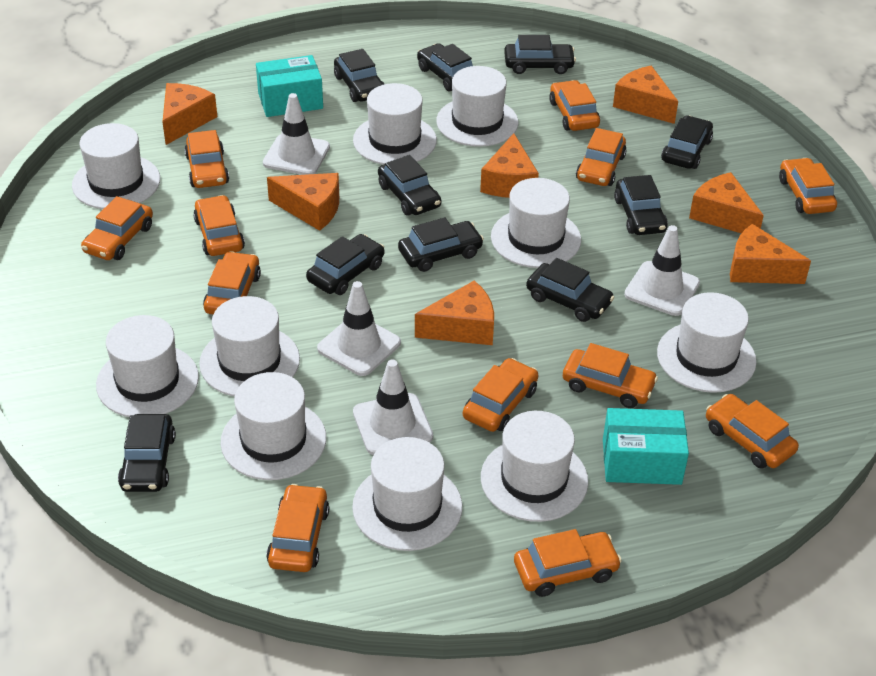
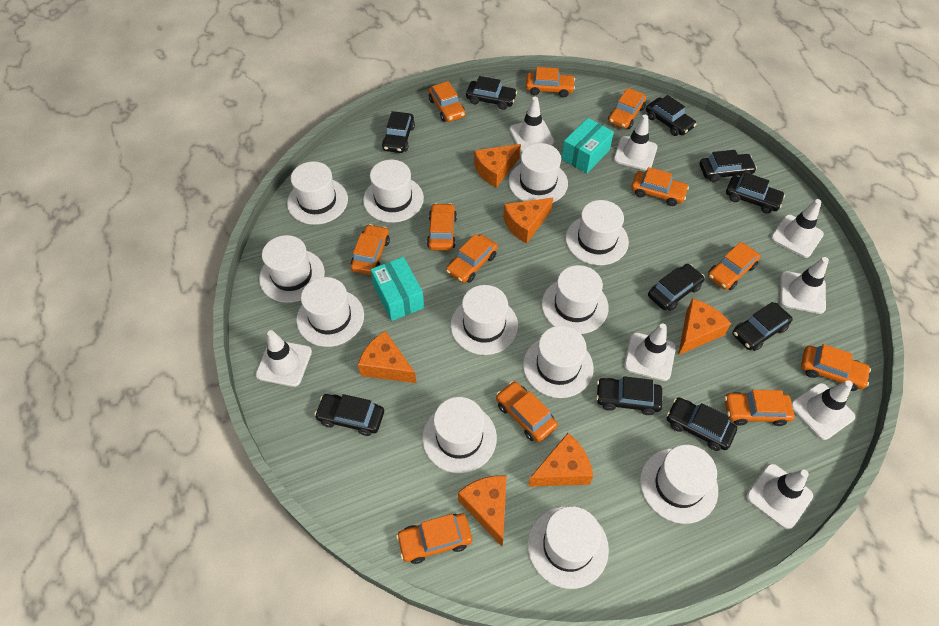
orange cheese: [162,83,218,145] [267,173,339,231] [415,280,494,345] [480,133,539,198] [613,66,678,124] [689,172,764,233] [730,224,811,284] = 7 -> [358,331,416,383] [458,475,507,546] [474,144,521,188] [503,198,553,244] [528,433,593,487] [678,298,731,355] = 6
white hat: [72,123,160,209] [96,315,199,417] [199,296,300,396] [221,372,326,480] [352,437,462,551] [353,83,437,165] [436,66,518,147] [481,411,588,522] [491,178,581,268] [657,292,757,393] = 10 -> [259,235,325,303] [287,161,348,225] [296,277,364,347] [363,160,424,223] [422,397,497,473] [450,285,518,355] [509,143,568,203] [523,326,593,398] [528,506,609,589] [542,265,609,334] [566,200,629,265] [640,445,718,524] = 12
white traffic cone: [263,93,330,175] [317,281,401,376] [353,359,433,455] [624,225,700,316] = 4 -> [255,330,312,387] [509,97,554,152] [614,115,658,170] [624,323,676,381] [746,464,813,529] [771,199,824,258] [780,257,829,314] [791,380,855,440] = 8

